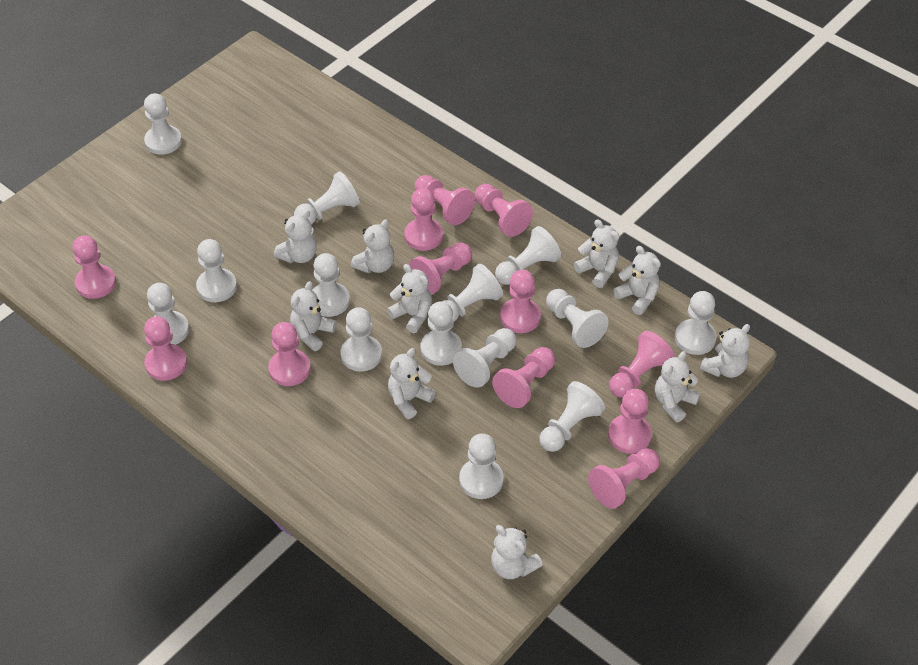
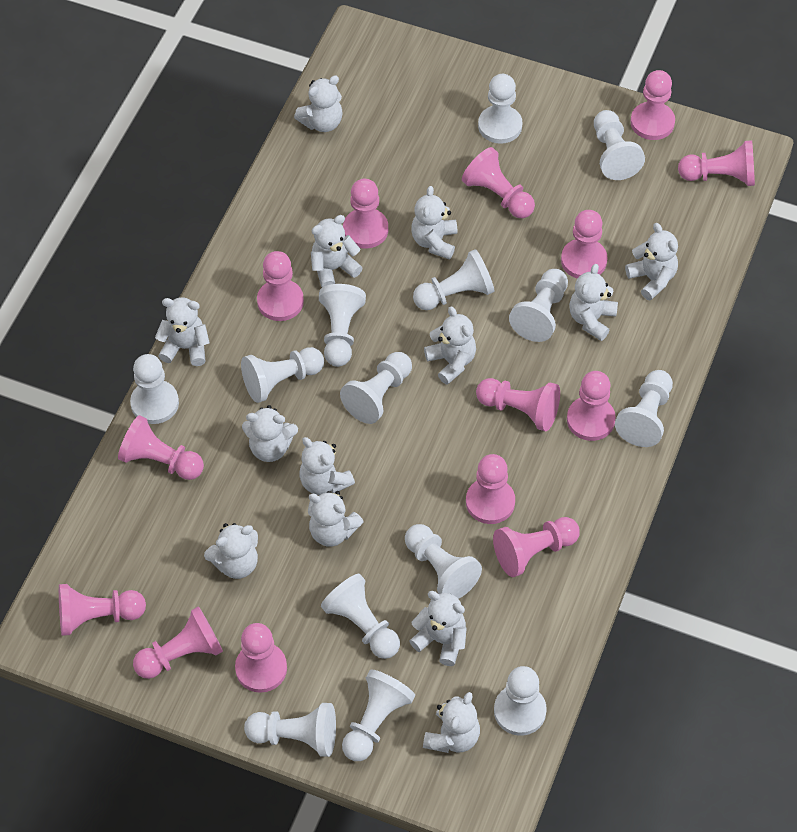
pink pawn: [73,235,116,299] [144,316,187,381] [268,322,311,386] [404,188,443,251] [409,243,472,295] [415,175,475,225] [475,184,533,237] [492,347,555,408] [500,270,541,333] [588,448,660,509] [608,389,652,454] [609,331,675,398] = 12 -> [59,584,146,636] [118,415,204,480] [133,606,223,679] [235,623,287,693] [257,251,304,321] [343,179,388,248] [462,147,535,218] [466,454,515,524] [476,378,560,431] [493,517,580,577] [561,210,608,279] [567,371,616,441] [631,70,675,140] [678,140,755,186] = 14
white teddy bear: [274,210,317,263] [290,281,337,351] [351,219,394,273] [387,264,432,333] [388,348,436,419] [491,525,543,579] [574,219,619,288] [613,246,661,315] [655,351,700,423] [700,324,750,378] = 10 -> [155,297,210,366] [204,523,258,579] [242,405,298,462] [294,75,343,132] [299,437,355,495] [308,491,364,547] [311,215,362,287] [409,591,467,666] [411,186,457,260] [423,692,480,753] [424,306,476,385] [569,264,618,341] [625,223,678,301] = 13

